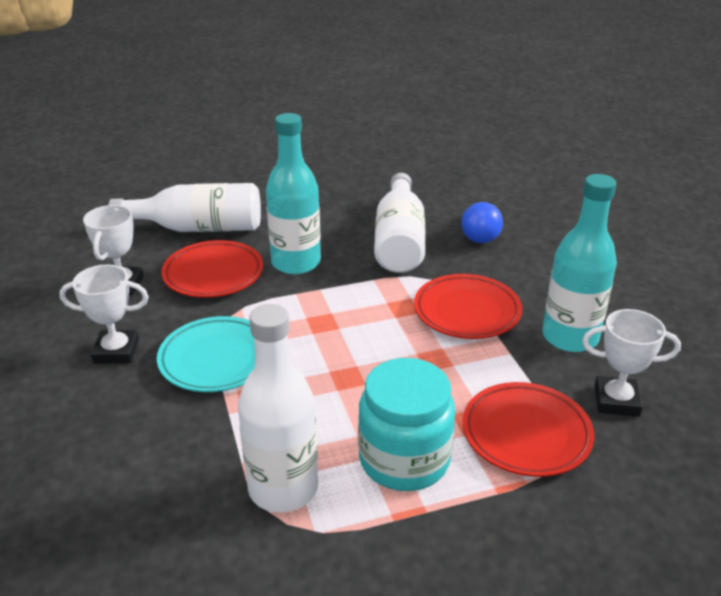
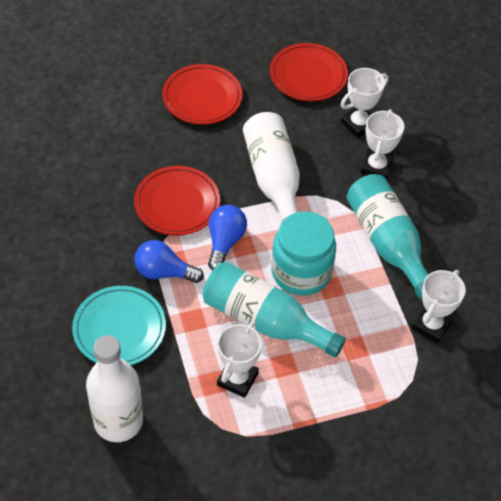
blue light bulb: [461,202,503,243] = 1 -> [134,240,204,283] [208,205,247,270] = 2
white bottle: [109,183,261,232] [238,304,318,513] [374,173,426,273] = 3 -> [86,335,143,442] [243,112,300,223] = 2
white trophy: [59,264,149,364] [83,205,144,296] [582,309,681,417] = 3 -> [217,321,262,398] [341,68,388,138] [360,109,404,180] [412,270,466,343] = 4

